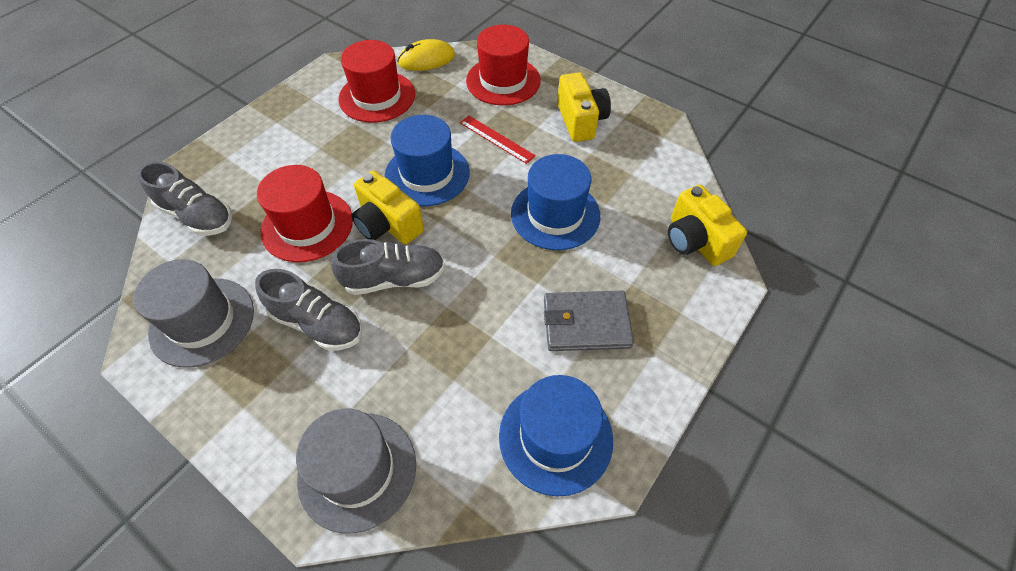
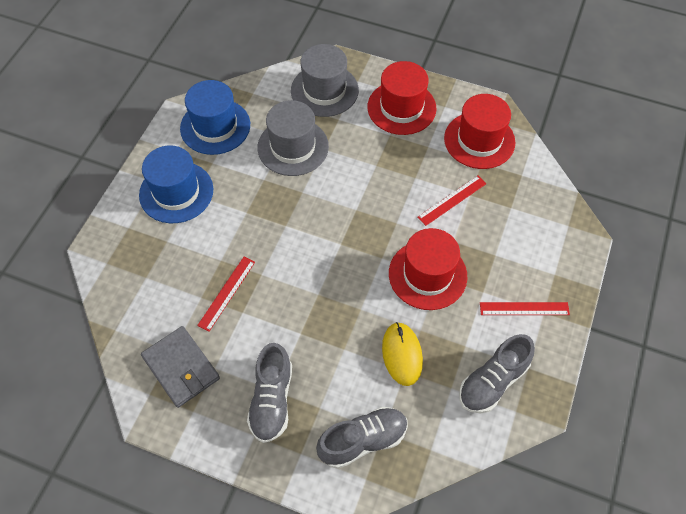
blue hat: [384,115,470,206] [499,375,613,497] [511,154,600,250] = 3 -> [139,146,213,223] [180,80,250,155] = 2
red ruler: [460,116,535,164] = 1 -> [197,257,255,332] [417,176,487,226] [480,302,570,315] = 3
yellow camera: [352,170,424,244] [557,72,611,142] [668,185,747,266] = 3 -> none = 0

